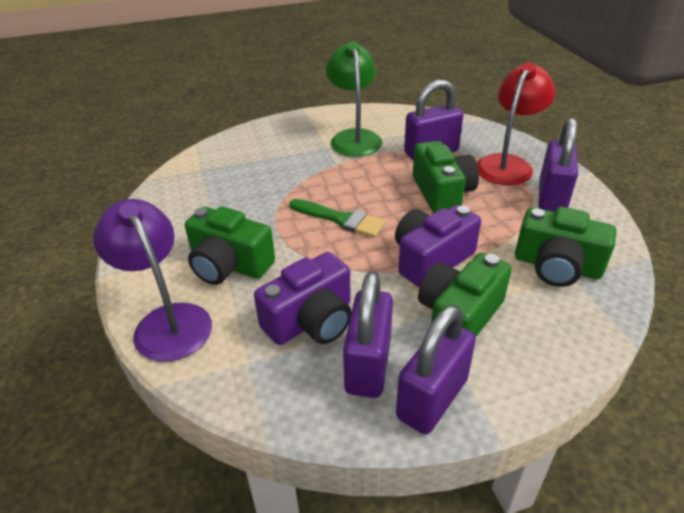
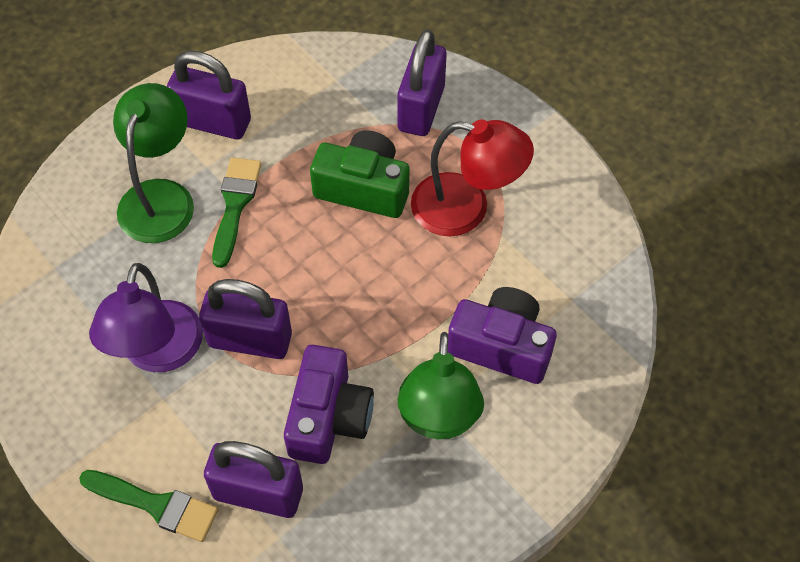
green brush: [289,199,386,238] = 1 -> [79,470,218,542] [212,157,262,268] = 2
green camera: [185,206,275,285] [413,141,479,213] [418,253,512,338] [515,207,616,287] = 4 -> [310,130,410,218] = 1
green lamp: [326,41,382,157] = 1 -> [113,83,194,243] [398,332,484,439] = 2

